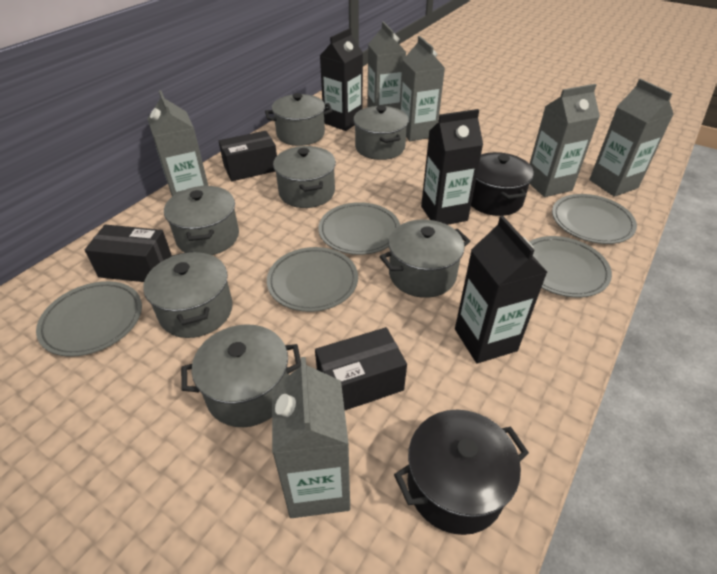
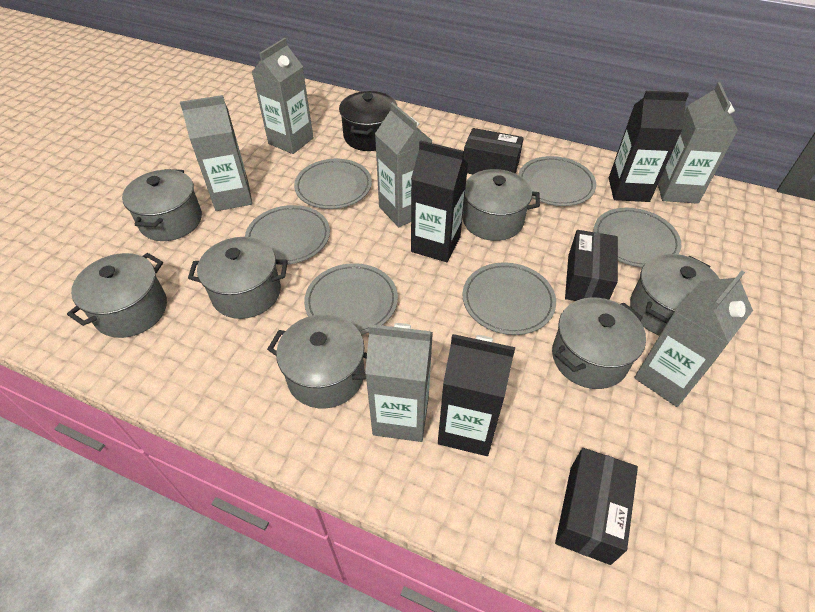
black pot: [394,410,529,535] [471,152,534,216] = 2 -> [339,91,397,151] = 1
grey plate: [36,281,142,357] [267,247,358,312] [319,202,400,255] [529,236,612,298] [552,194,637,244] = 5 -> [245,205,330,265] [294,159,372,209] [304,263,398,335] [463,263,556,335] [518,156,596,206] [593,208,681,267] = 6

